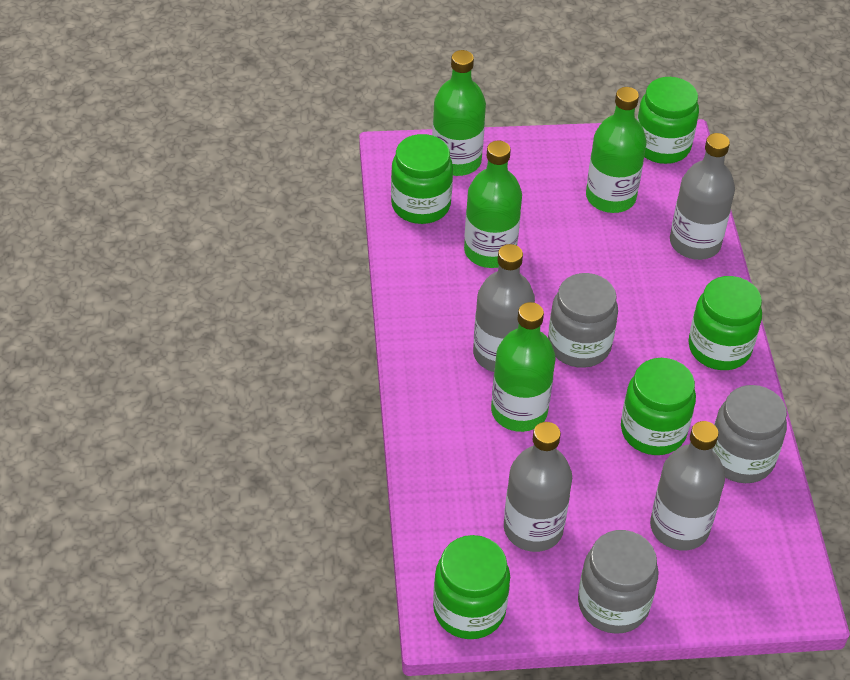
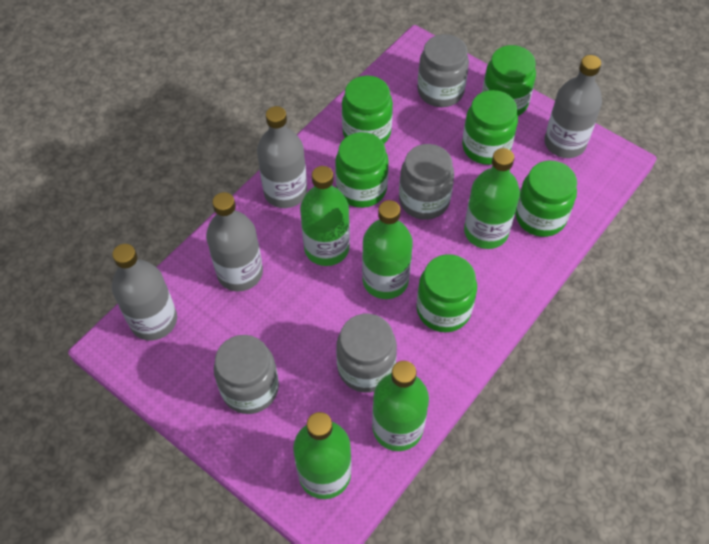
green bottle: [432,50,486,176] [464,141,522,268] [491,302,555,432] [586,87,647,213] = 4 -> [293,412,352,499] [300,166,350,266] [362,200,413,299] [372,361,429,451] [464,148,520,249] = 5
green jar: [391,134,453,224] [433,535,510,639] [621,358,696,455] [637,77,699,164] [688,276,762,370] = 5 -> [335,132,389,208] [342,76,393,144] [416,254,477,333] [462,90,518,165] [482,45,536,116] [516,161,577,237] = 6
grey jar: [548,273,618,368] [578,530,658,634] [713,385,787,483] = 3 -> [214,335,279,414] [336,314,397,392] [399,144,454,220] [417,34,469,107] = 4

